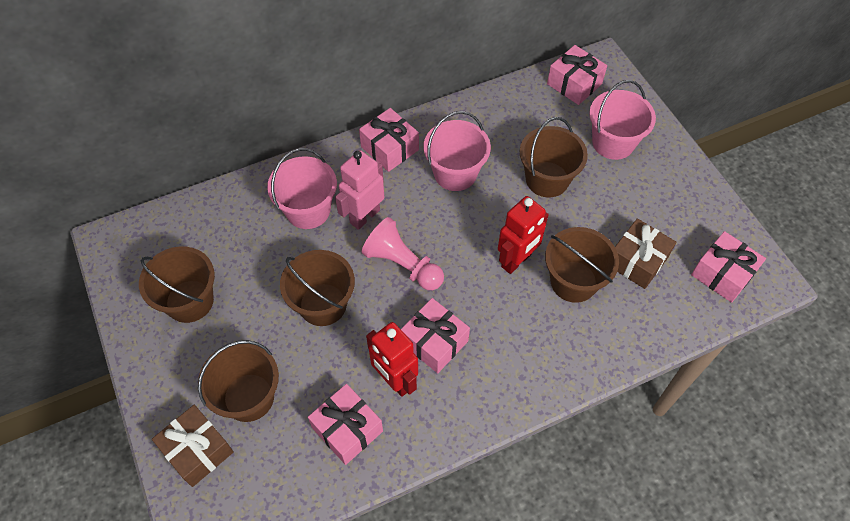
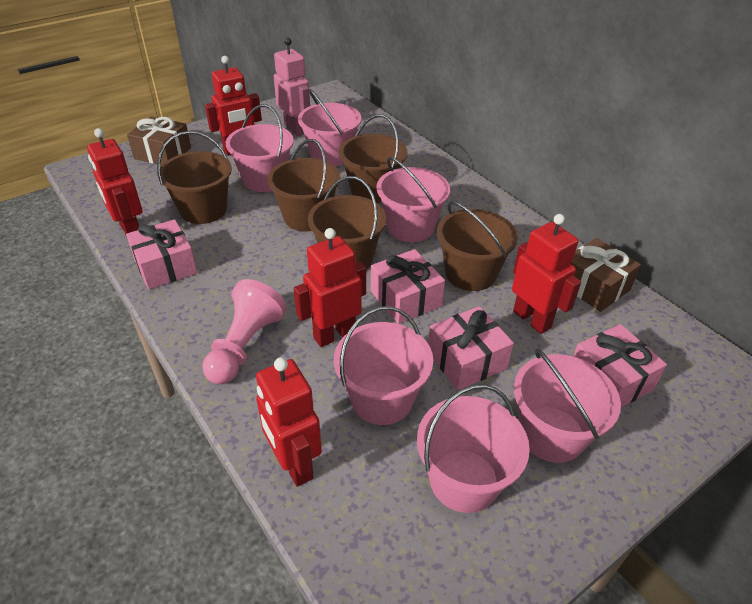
pink bucket: [267,148,337,229] [423,111,491,191] [589,80,656,160] = 3 -> [226,104,294,192] [298,89,362,167] [334,306,433,425] [376,157,450,242] [417,384,530,513] [514,348,621,463] = 6
pink gift: [308,384,383,465] [359,108,419,172] [401,298,470,373] [547,45,607,105] [691,231,766,303] = 5 -> [126,219,198,289] [371,249,445,324] [428,306,514,390] [573,324,667,407] = 4
red robot: [366,322,418,397] [498,196,549,274] = 2 -> [87,128,143,237] [205,56,262,156] [256,357,322,486] [294,228,366,347] [512,214,581,334] = 5

